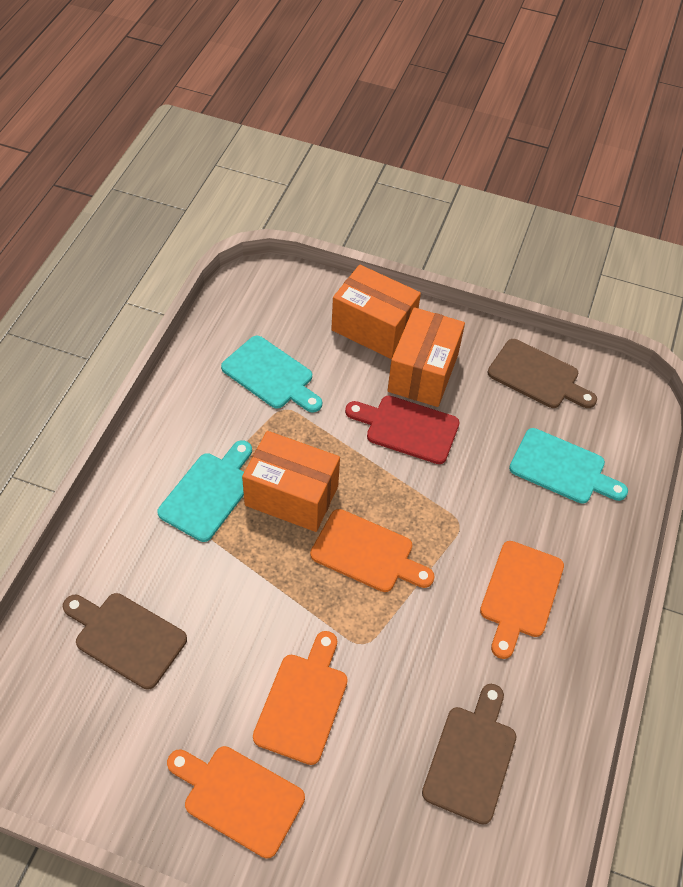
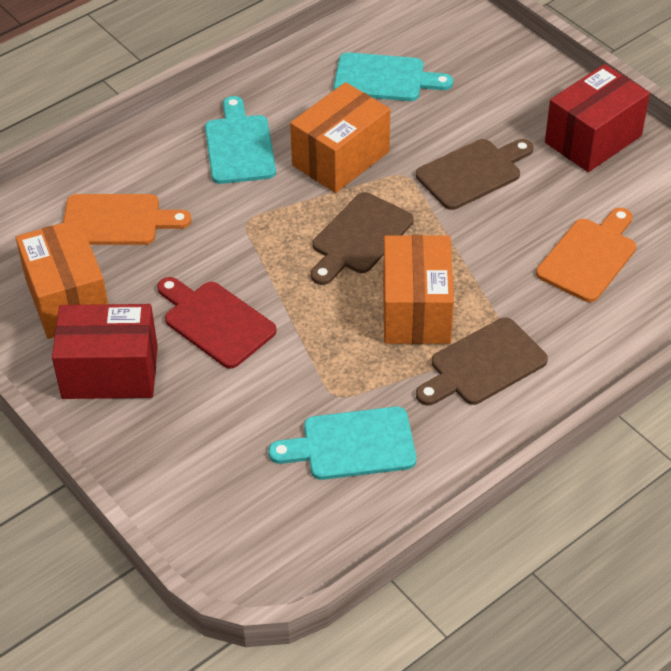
orange cutting board: [167,746,305,859] [253,631,348,765] [310,509,435,592] [480,541,564,659] = 4 -> [63,194,192,245] [536,208,636,302] = 2
red box: none = 0 -> [52,304,158,399] [545,64,650,172] = 2

